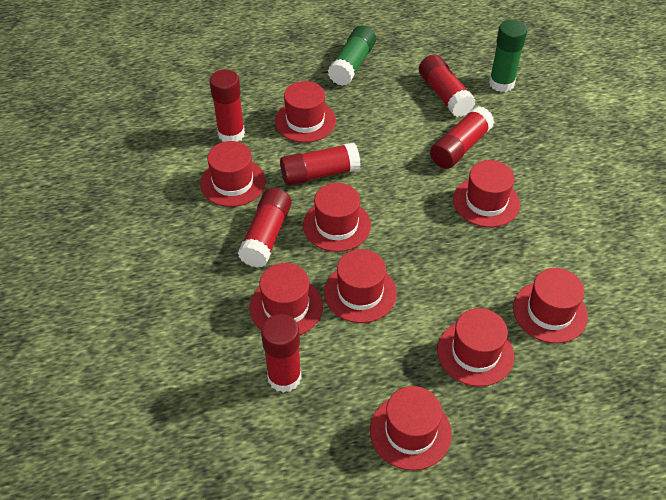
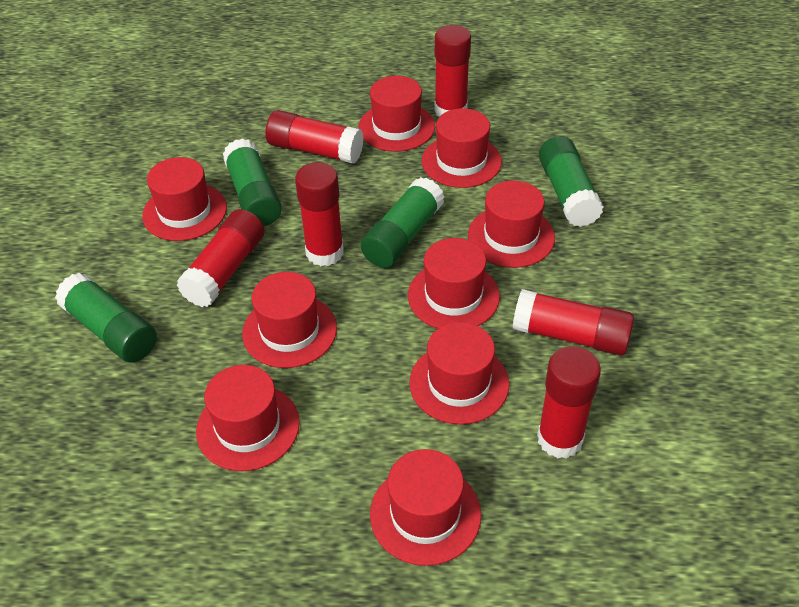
green glue stick: [328,25,376,86] [489,20,527,92] = 2 -> [55,273,157,363] [223,139,282,226] [361,177,445,268] [539,136,604,227] = 4

